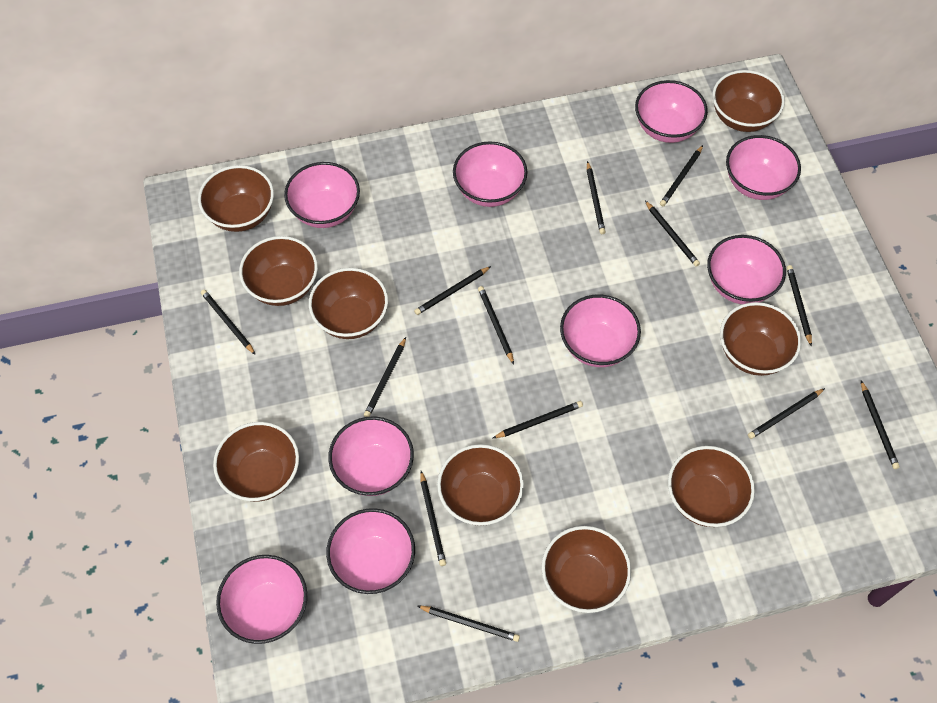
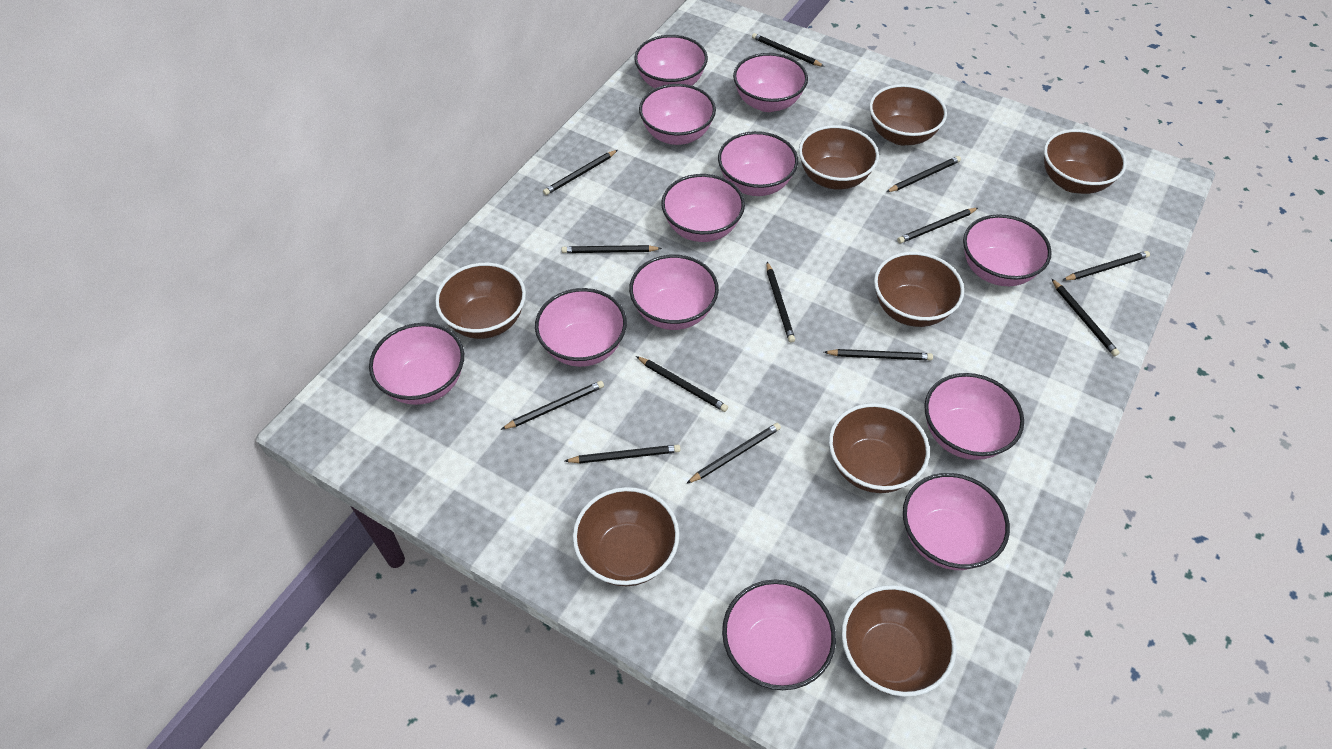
brown bowl: [198,165,274,232] [213,422,299,502] [239,236,318,306] [309,268,388,339] [437,444,524,526] [541,526,631,613] [668,446,755,527] [712,70,785,132] [720,302,801,376] = 9 -> [435,263,526,339] [573,487,679,586] [799,125,879,190] [829,403,930,493] [841,585,956,697] [869,84,947,146] [874,252,964,327] [1044,129,1127,194] = 8
pink bowl: [216,555,307,644] [284,162,360,228] [326,508,415,594] [328,416,414,496] [453,141,527,207] [560,295,641,367] [635,80,708,143] [707,235,786,304] [726,135,801,200] = 9 -> [369,323,464,405] [535,288,627,367] [629,255,719,330] [634,35,708,88] [639,84,716,145] [661,174,745,242] [718,131,798,196] [722,580,836,690] [733,53,808,112] [903,473,1010,570] [924,373,1024,460] [963,214,1052,286] = 12

